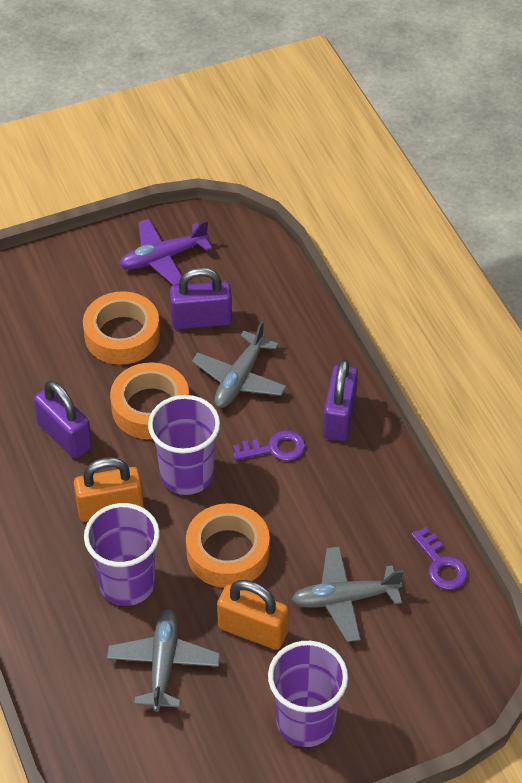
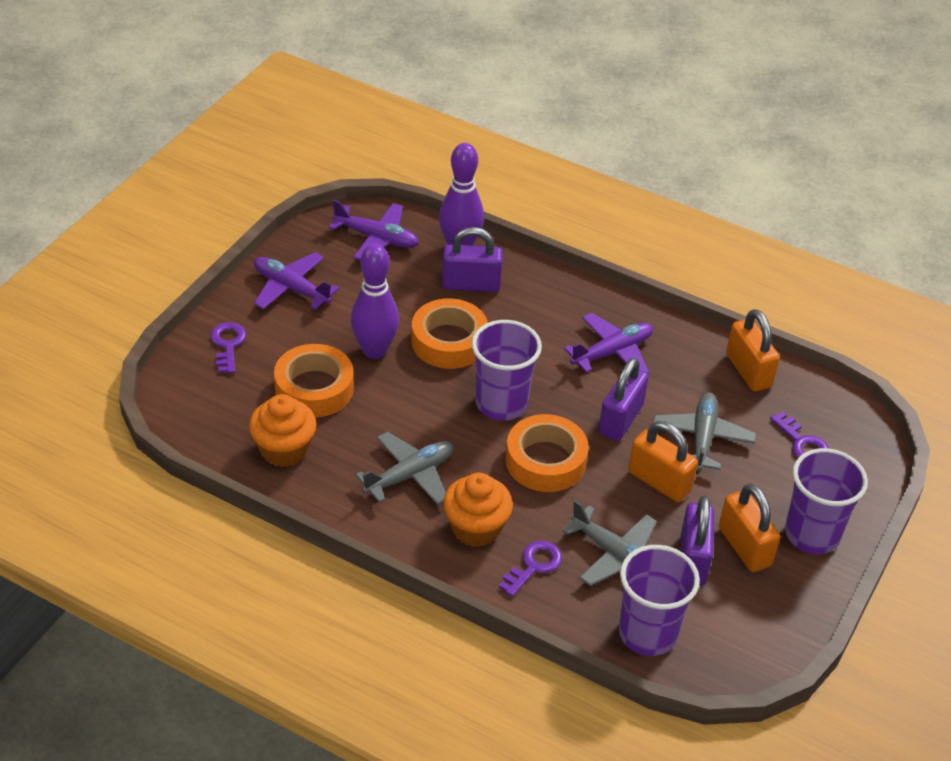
orange cupcake: none = 0 -> [249,394,317,467] [443,473,513,547] = 2
orange padlock: [74,457,144,522] [217,580,289,650] = 2 -> [628,421,698,502] [719,483,780,572] [726,309,780,392] = 3
purple bowling pin: none = 0 -> [351,244,399,359] [439,143,484,246] = 2
purple key: [233,430,305,461] [411,527,468,590] = 2 -> [210,322,246,373] [499,541,562,597] [770,412,829,458] = 3
purple plane: [119,219,212,286] = 1 -> [254,253,339,310] [329,200,419,260] [564,313,653,374] = 3

